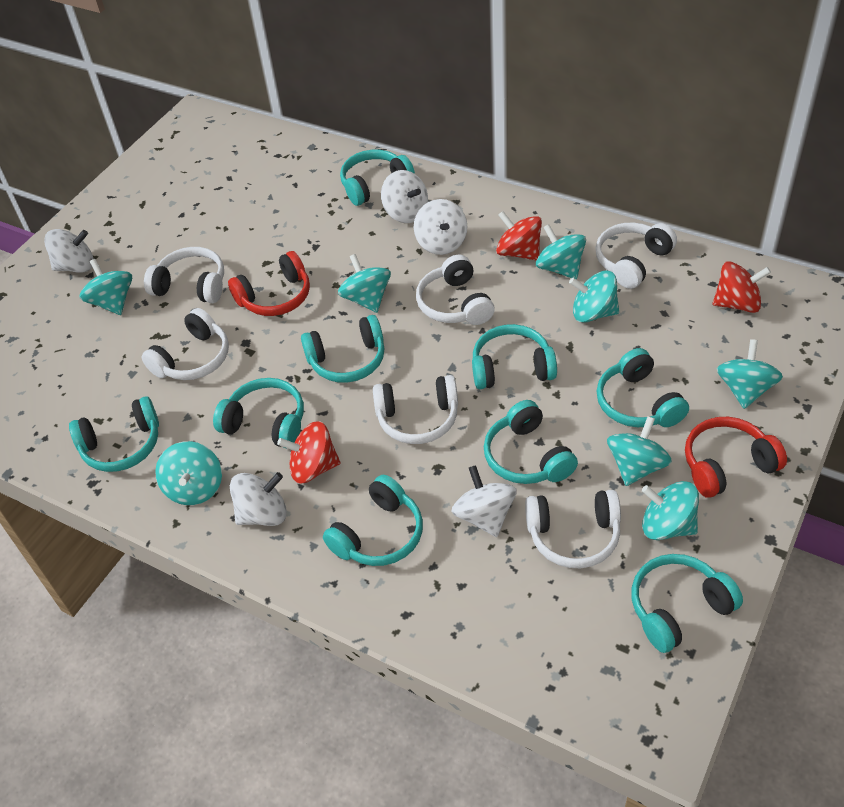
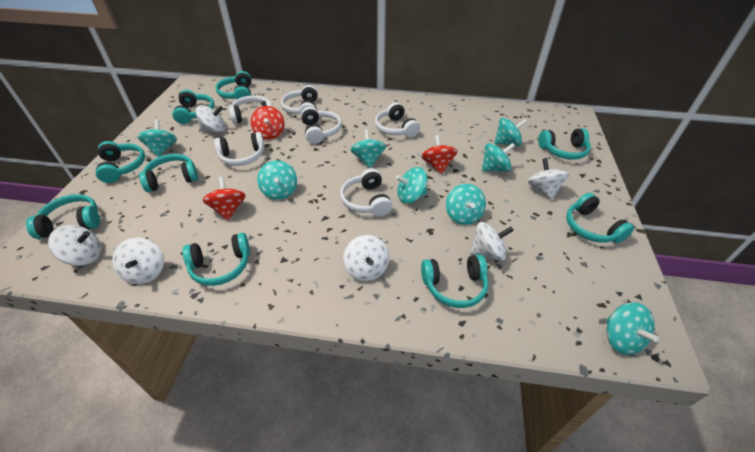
red headphones: [228,251,310,316] [685,417,787,498] = 2 -> none = 0
white spinning top: [44,229,93,273] [230,472,287,526] [381,170,428,223] [414,199,468,255] [451,465,517,537] = 5 -> [48,225,101,266] [112,237,164,284] [195,105,225,132] [343,235,389,281] [470,222,514,261] [528,158,569,200] = 6

